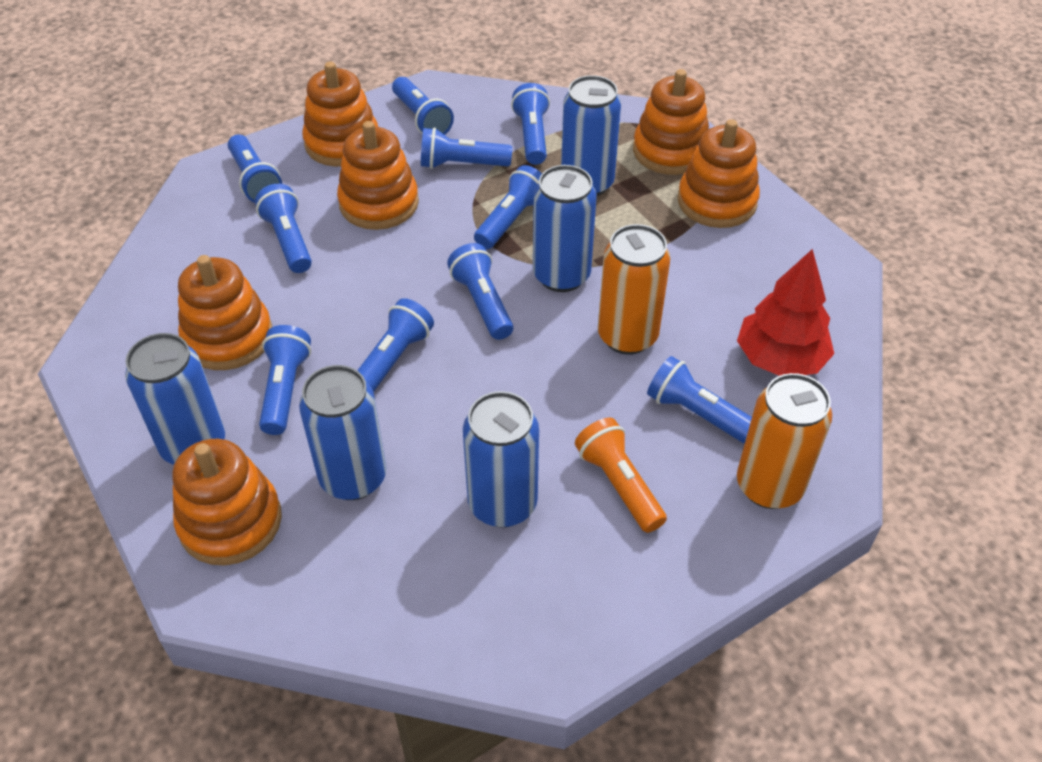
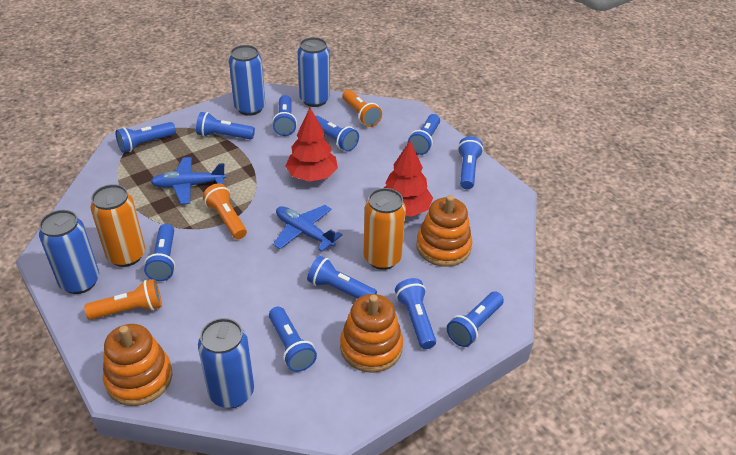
blue can: [125,333,225,465] [299,365,387,500] [463,391,539,527] [533,165,597,292] [561,75,621,196] = 5 -> [39,210,99,294] [198,318,254,408] [229,45,265,116] [297,37,330,107] = 4
blue flashlight: [228,135,282,203] [255,184,312,273] [259,325,311,435] [357,298,434,392] [392,77,454,135] [421,127,512,169] [447,243,513,340] [474,165,542,249] [511,83,550,165] [647,356,752,444] = 10 -> [115,122,176,153] [144,224,175,281] [196,112,255,140] [269,307,317,372] [272,95,297,136] [307,256,377,299] [315,116,359,152] [395,278,436,349] [408,114,440,155] [447,292,504,347] [458,136,483,189] = 11
blue plane: none = 0 -> [150,157,226,204] [273,205,342,252] = 2
orange flashlight: [575,418,667,533] = 1 -> [84,279,162,320] [203,183,247,239] [342,90,382,127] = 3
orange stacking toy: [172,439,282,565] [178,255,272,370] [302,62,378,167] [337,121,419,230] [633,69,709,175] [678,119,760,228] = 6 -> [103,324,172,406] [340,294,403,373] [416,195,472,267] = 3
red tree: [737,249,834,376] = 1 -> [285,108,338,182] [384,141,433,217] = 2

